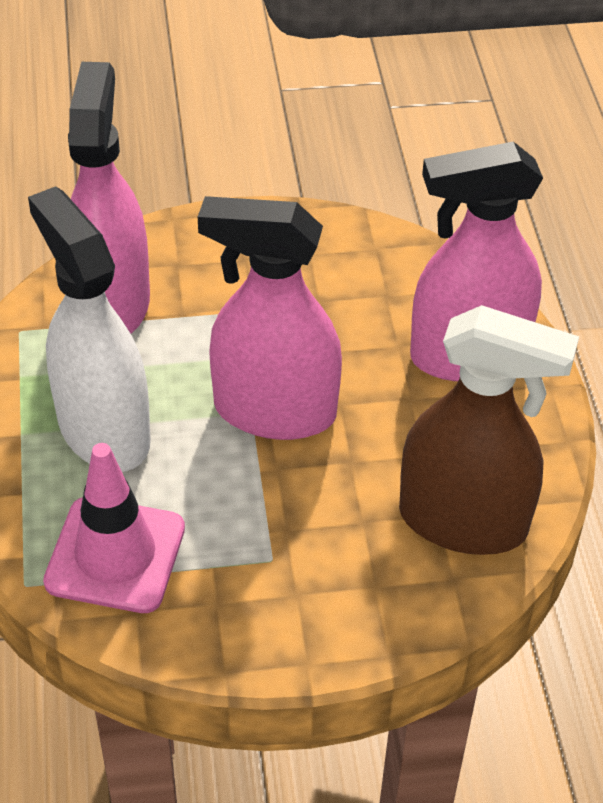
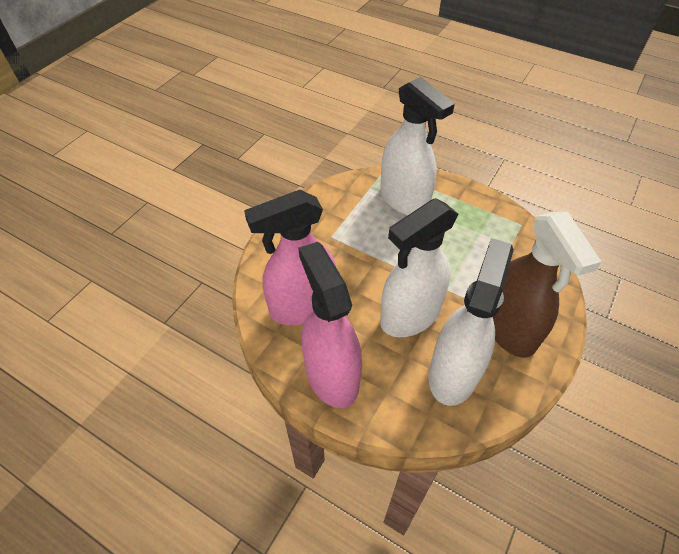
pink spray bottle: [68,62,150,334] [198,196,342,440] [410,141,543,381] = 3 -> [244,190,336,325] [299,242,362,408] = 2
pink traffic cone: [43,443,185,613] = 1 -> none = 0
white spray bottle: [28,186,151,472] = 1 -> [380,77,455,215] [380,198,459,337] [428,238,514,406] = 3

